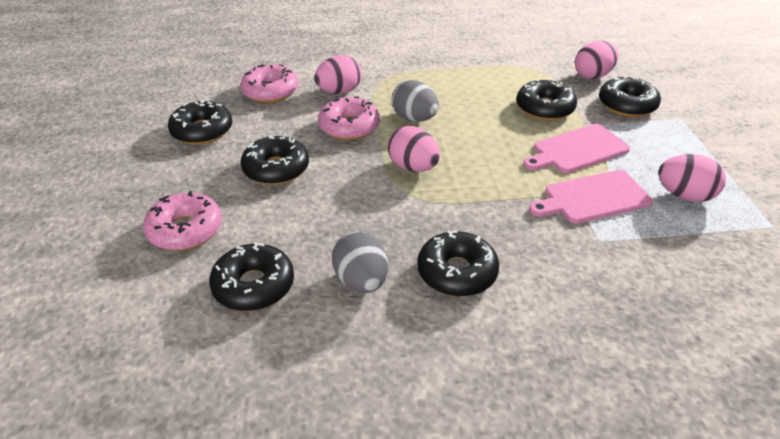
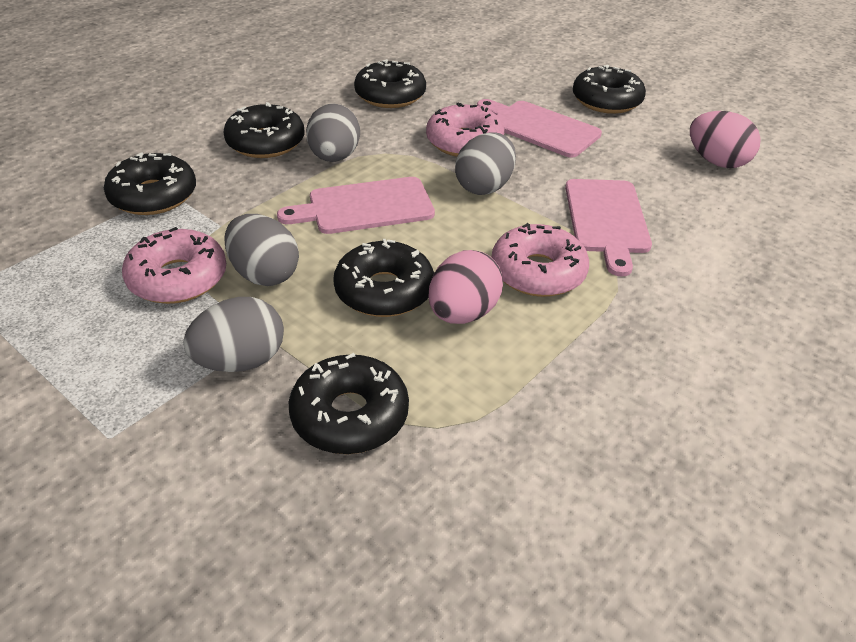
grey egg: [332,231,388,293] [392,80,439,122] = 2 -> [183,297,284,372] [224,214,299,286] [306,104,360,162] [455,132,516,195] = 4
pink cutting board: [523,124,630,173] [529,170,653,224] = 2 -> [277,177,435,234] [477,99,602,158] [565,179,652,276] = 3
pink egg: [314,55,362,94] [388,126,440,172] [575,41,619,79] [658,154,726,202] = 4 -> [429,250,503,324] [690,111,761,168] = 2

